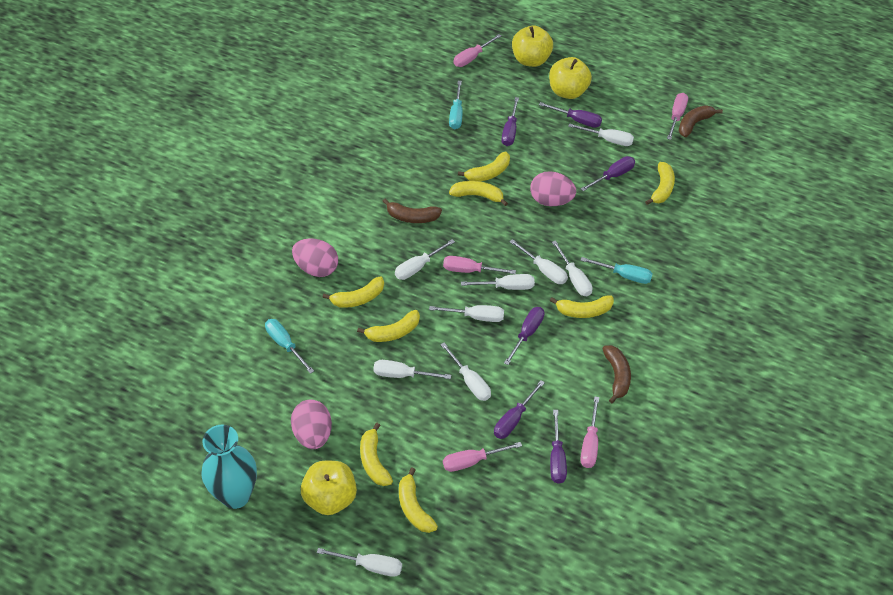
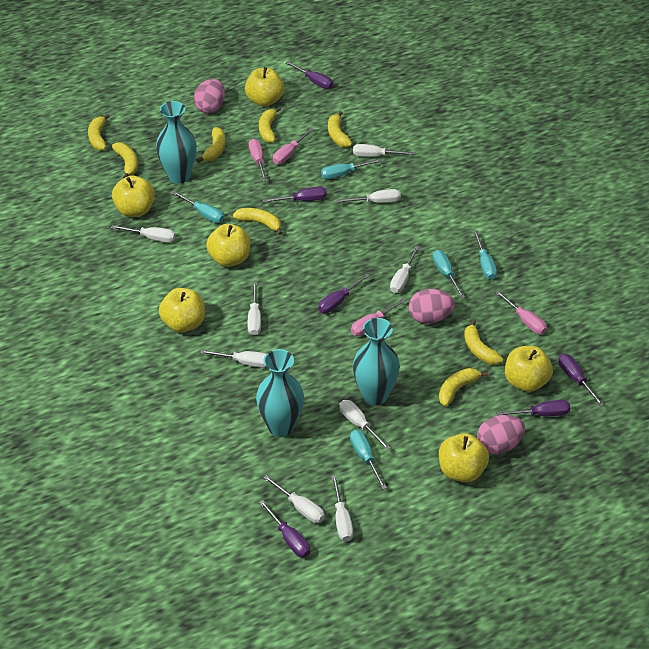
brown banana: [383,199,442,223] [602,345,631,403] [678,105,723,137] = 3 -> none = 0
pink screwdriver: [443,256,516,274] [443,442,522,472] [453,34,501,67] [581,396,599,468] [667,93,688,140] = 5 -> [249,139,267,182] [273,128,314,164] [351,298,406,336] [495,290,547,334] = 4
turquoise screwdriver: [265,319,314,374] [449,81,463,129] [580,257,653,284] = 3 -> [172,191,224,223] [321,159,381,179] [350,430,387,490] [432,250,465,299] [473,230,497,280] = 5
turquoise vase: [201,425,257,509] = 1 -> [156,101,197,184] [256,349,304,437] [353,318,400,405] = 3
yellow apple: [301,461,357,515] [512,26,553,67] [549,57,592,99] = 3 -> [112,175,155,217] [159,288,205,333] [206,224,250,267] [245,67,284,107] [439,433,489,482] [505,346,553,392] = 6

